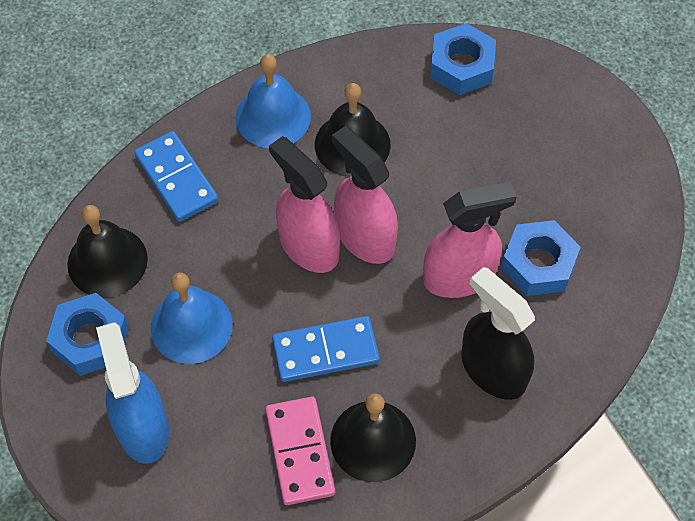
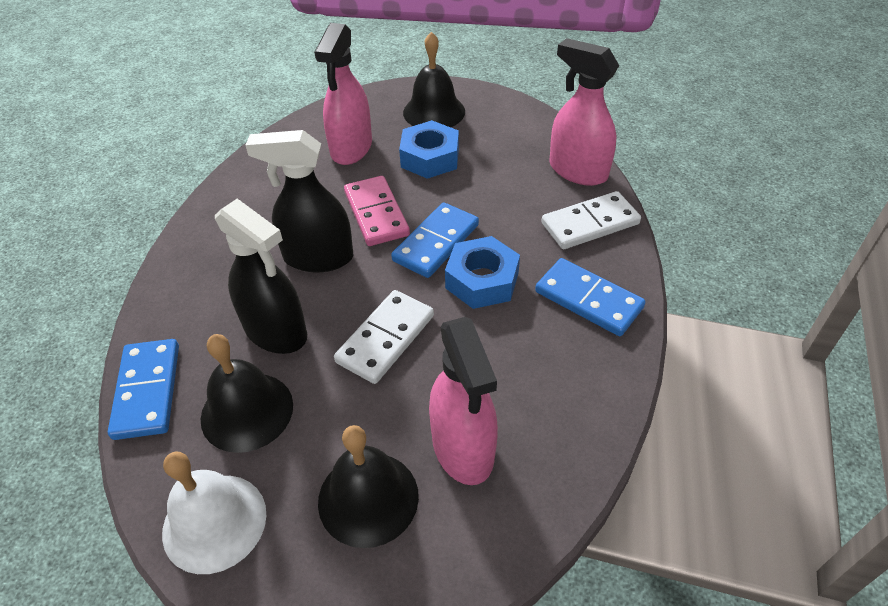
black spray bottle: [461,267,535,400] = 1 -> [215,199,307,354] [245,130,353,272] = 2
blue bell: [151,273,233,364] [236,54,311,148] = 2 -> none = 0
blue domino: [134,131,218,222] [272,316,379,382] = 2 -> [108,339,179,440] [391,202,479,278] [535,258,645,336] = 3
blue nut: [46,293,129,376] [430,23,496,95] [501,220,581,296] = 3 -> [399,120,459,179] [445,236,520,309] = 2
blue spray bottle: [96,322,169,464] = 1 -> none = 0
white bell: none = 0 -> [162,451,266,574] = 1
white domino: none = 0 -> [334,290,434,384] [541,191,641,249] = 2

